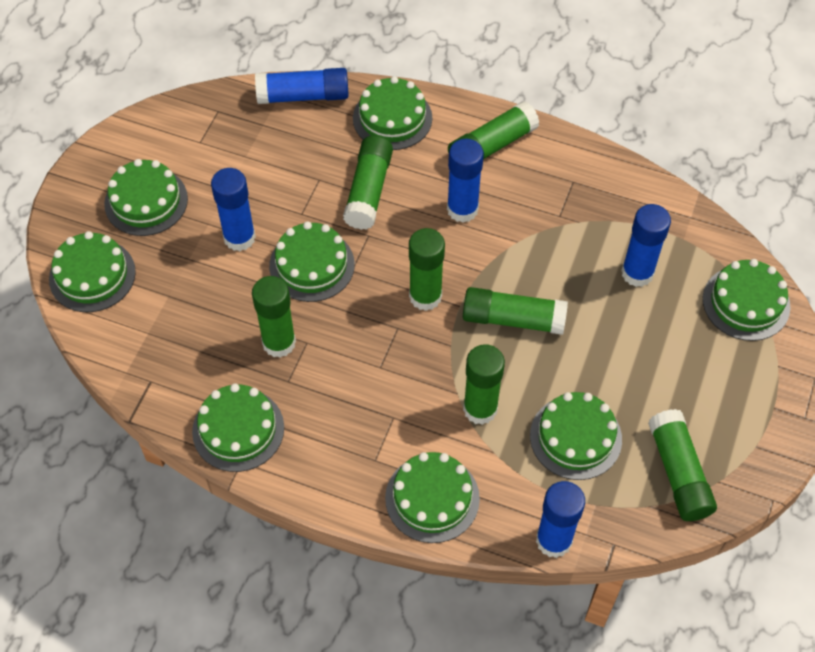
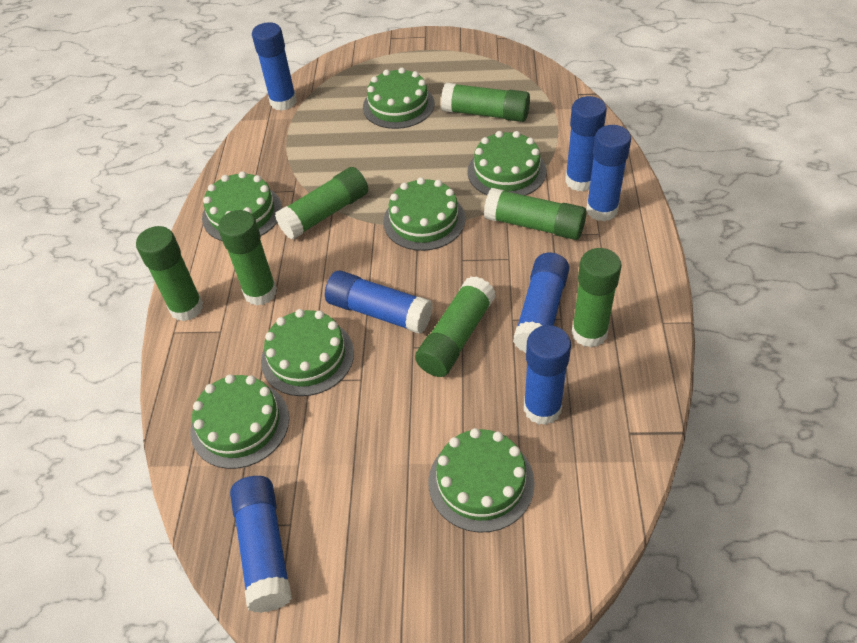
blue glue stick: [211,168,256,251] [255,68,349,104] [447,139,484,223] [536,481,585,558] [621,204,671,287] = 5 -> [230,476,292,613] [252,22,297,111] [325,271,433,334] [513,253,569,353] [524,325,571,425] [565,96,607,192] [586,125,631,221] = 7
green cake: [49,231,136,312] [104,159,188,236] [192,383,284,472] [269,221,355,302] [353,76,432,150] [385,452,480,543] [530,392,622,480] [703,259,791,341] = 8 -> [191,374,289,469] [202,171,282,241] [261,309,354,396] [363,68,434,129] [383,177,465,251] [429,428,535,533] [467,131,546,196] = 7

